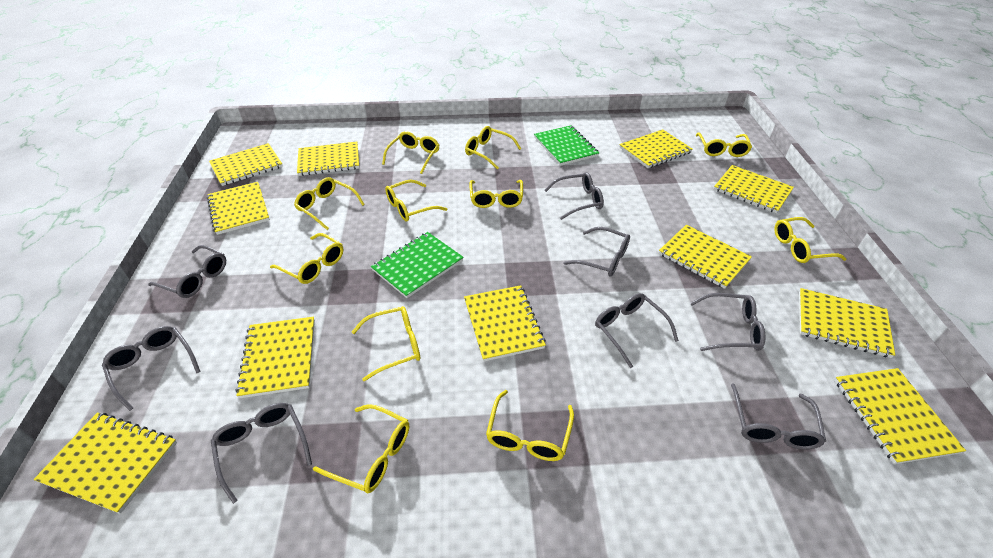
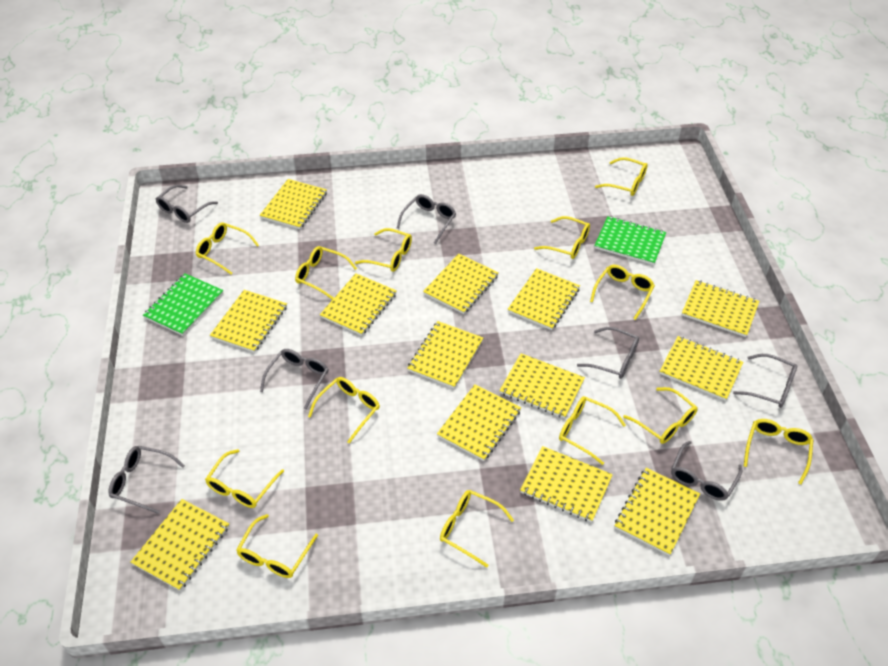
grey glasses: [102,326,201,411] [148,245,226,298] [211,403,312,504] [545,172,604,220] [563,227,630,276] [595,293,679,368] [690,293,766,351] [731,383,826,450] = 8 -> [108,446,185,514] [156,185,218,223] [260,349,328,409] [397,194,456,244] [577,327,639,379] [671,441,743,501] [733,354,797,408] = 7
yellow glasses: [270,233,343,284] [294,177,365,230] [313,404,409,493] [352,306,421,381] [382,131,439,174] [385,180,447,222] [465,126,521,170] [469,180,523,208] [486,390,574,461] [696,132,752,157] [774,217,846,263] = 11 -> [196,222,259,274] [205,449,284,508] [236,514,318,578] [295,246,357,300] [308,377,380,444] [355,228,412,272] [440,490,514,568] [534,216,590,259] [559,396,626,465] [590,265,655,320] [595,157,648,196] [623,387,698,444] [744,419,813,484] = 13
yellow notebook: [34,412,177,514] [207,182,270,235] [209,143,283,186] [236,317,315,398] [297,141,359,176] [464,285,546,362] [619,129,693,168] [659,225,752,289] [714,165,794,213] [799,288,895,358] [835,368,966,464] = 11 -> [131,499,229,591] [210,290,287,353] [260,179,327,229] [320,273,397,336] [407,321,483,388] [423,254,499,314] [437,384,521,461] [499,353,585,418] [508,268,580,330] [520,446,613,522] [615,468,700,556] [659,336,743,401] [682,280,759,337] = 13

